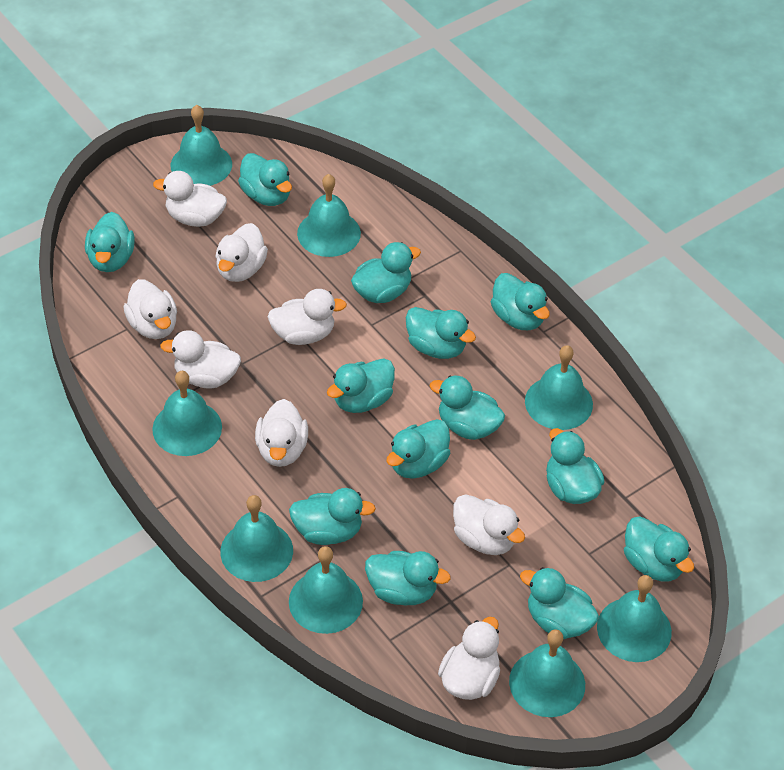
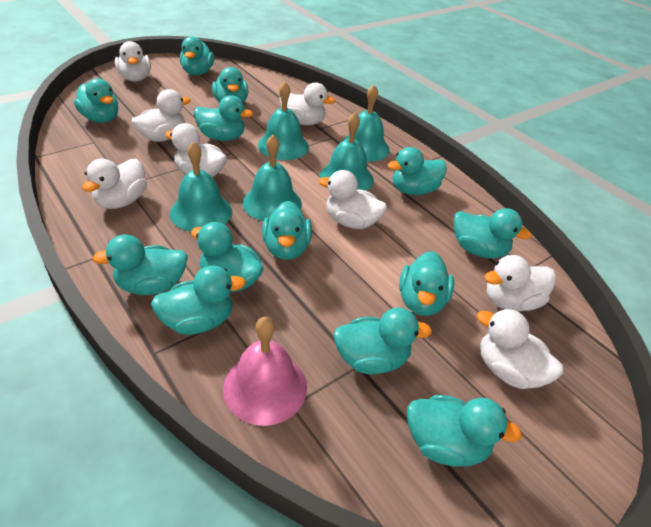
pink bell: none = 0 -> [223,317,307,426] = 1
turquoise bell: [152,371,222,456] [171,105,232,186] [220,495,293,582] [289,546,363,634] [297,174,361,257] [509,629,585,717] [525,345,593,430] [597,575,672,662] = 8 -> [170,142,232,232] [243,135,302,221] [258,82,309,160] [319,113,374,191] [340,85,390,162] = 5

